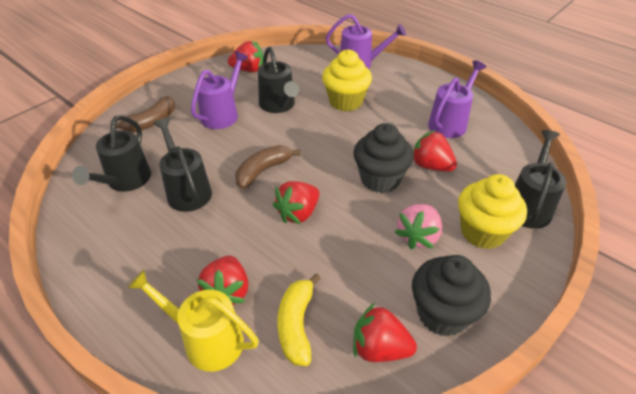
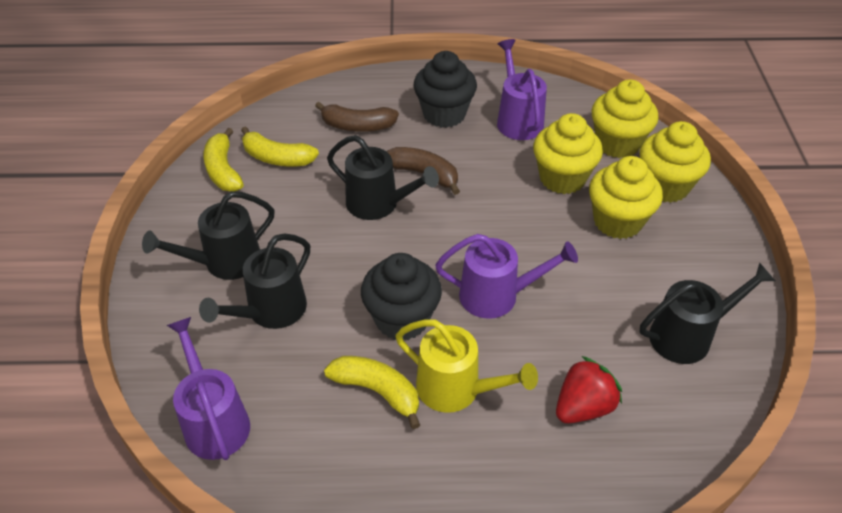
pink strawberry: [395,204,442,249] = 1 -> none = 0
red strawberry: [196,256,249,305] [228,41,263,72] [273,181,320,224] [353,303,417,362] [413,130,457,172] = 5 -> [556,356,622,423] = 1
yellow banana: [278,273,321,366] = 1 -> [203,128,244,191] [241,126,319,166] [324,356,420,429] = 3
yellow cupcake: [322,49,372,111] [458,174,527,249] = 2 -> [533,113,603,194] [589,156,663,239] [591,79,659,158] [639,121,711,203] = 4

